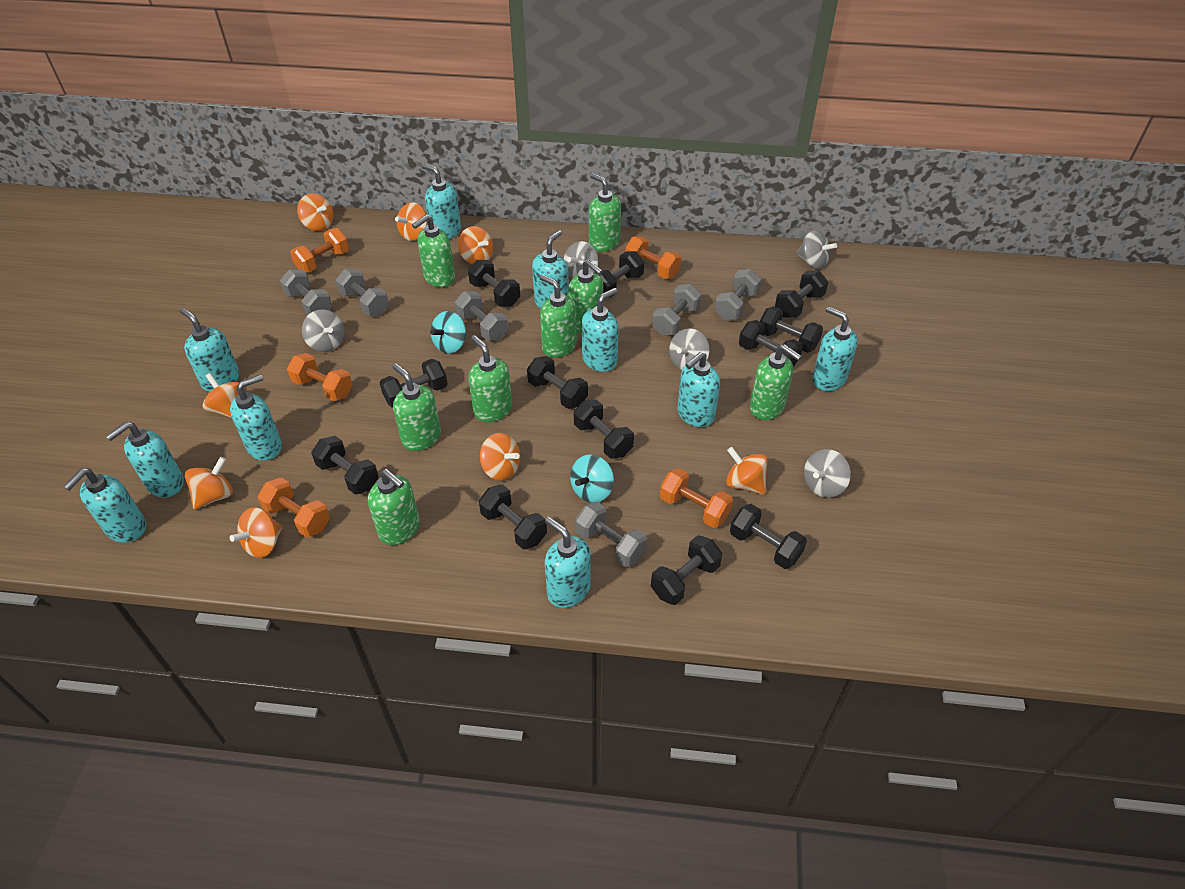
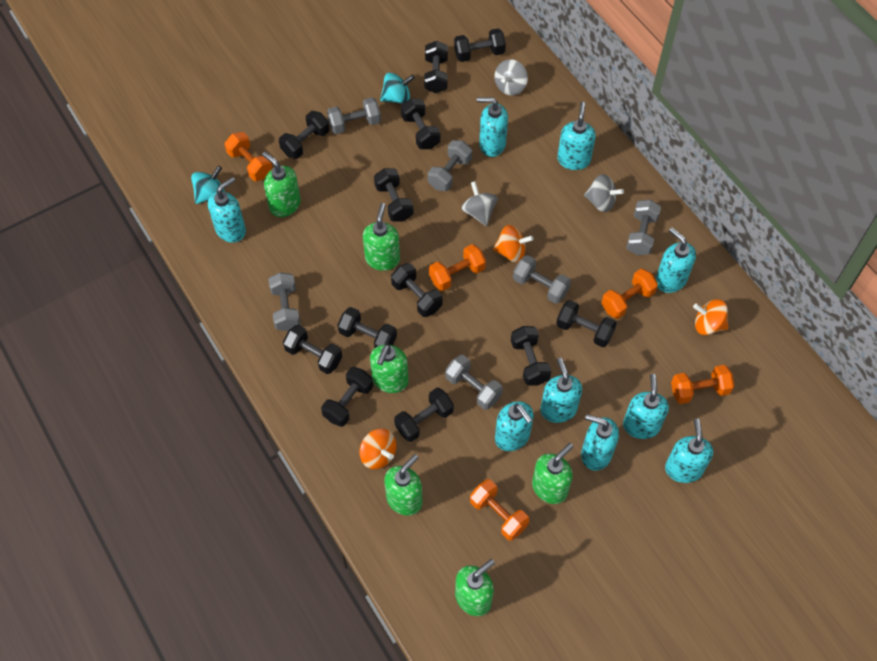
green soap dispenser: [368,469,420,545] [393,363,441,451] [412,215,455,287] [468,335,512,422] [540,275,577,358] [568,260,603,334] [589,173,621,252] [750,344,802,420] = 8 -> [262,152,301,217] [363,203,400,271] [370,344,408,393] [384,454,422,516] [455,559,495,616] [532,443,573,504] = 6
grey spinning top: [302,309,344,352] [564,241,598,279] [669,328,710,370] [796,230,837,269] [804,449,851,498] = 5 -> [461,181,498,226] [494,59,528,96] [584,174,624,212] = 3
orange spinning top: [185,457,233,510] [202,373,245,418] [230,507,283,558] [297,193,334,231] [395,202,428,241] [458,226,493,265] [480,433,520,481] [726,447,768,495] = 8 -> [359,429,396,469] [493,225,534,262] [693,299,728,335] = 3
turquoise soap dispenser: [63,468,146,543] [106,422,184,498] [180,308,240,392] [230,374,282,461] [422,164,461,239] [532,230,569,309] [545,517,591,608] [582,288,619,372] [677,352,720,427] [812,306,858,391] = 10 -> [208,177,246,243] [477,97,508,157] [495,401,533,451] [540,358,582,423] [557,101,596,170] [581,414,619,471] [623,374,669,439] [656,227,696,293] [665,419,713,483] = 9

